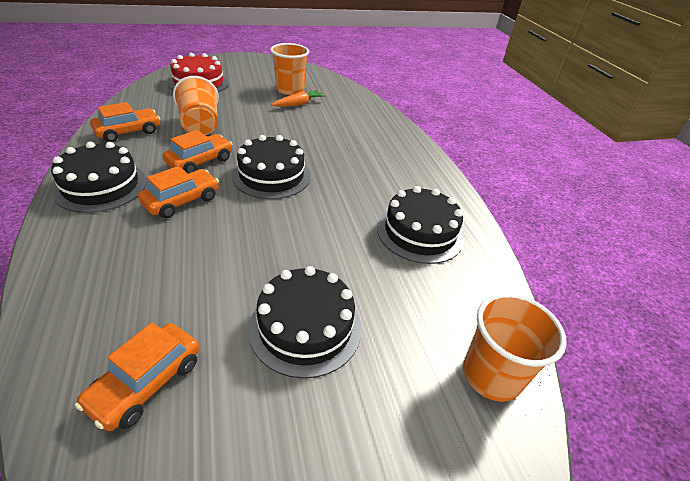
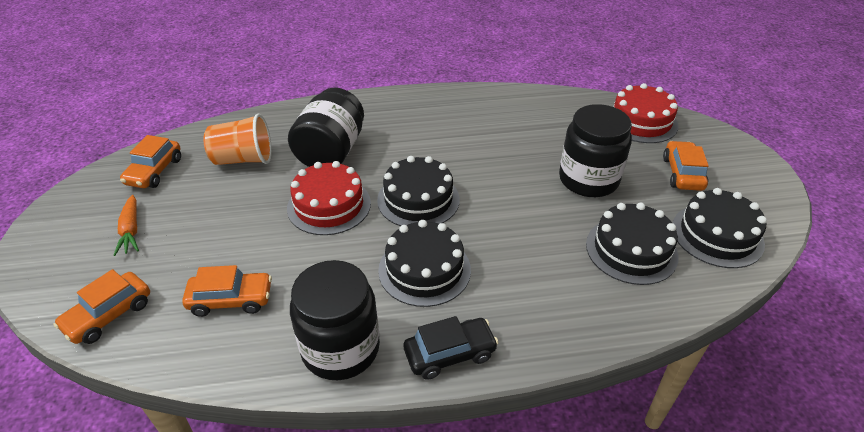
black car: none = 0 -> [404,316,499,380] = 1
black jar: none = 0 -> [288,88,364,167] [290,260,380,380] [559,104,632,197] = 3
orange cup: [173,76,219,135] [270,43,309,95] [463,293,567,402] = 3 -> [203,114,272,165] = 1
red cake: [168,53,229,92] = 1 -> [287,161,371,235] [612,83,679,143] = 2

